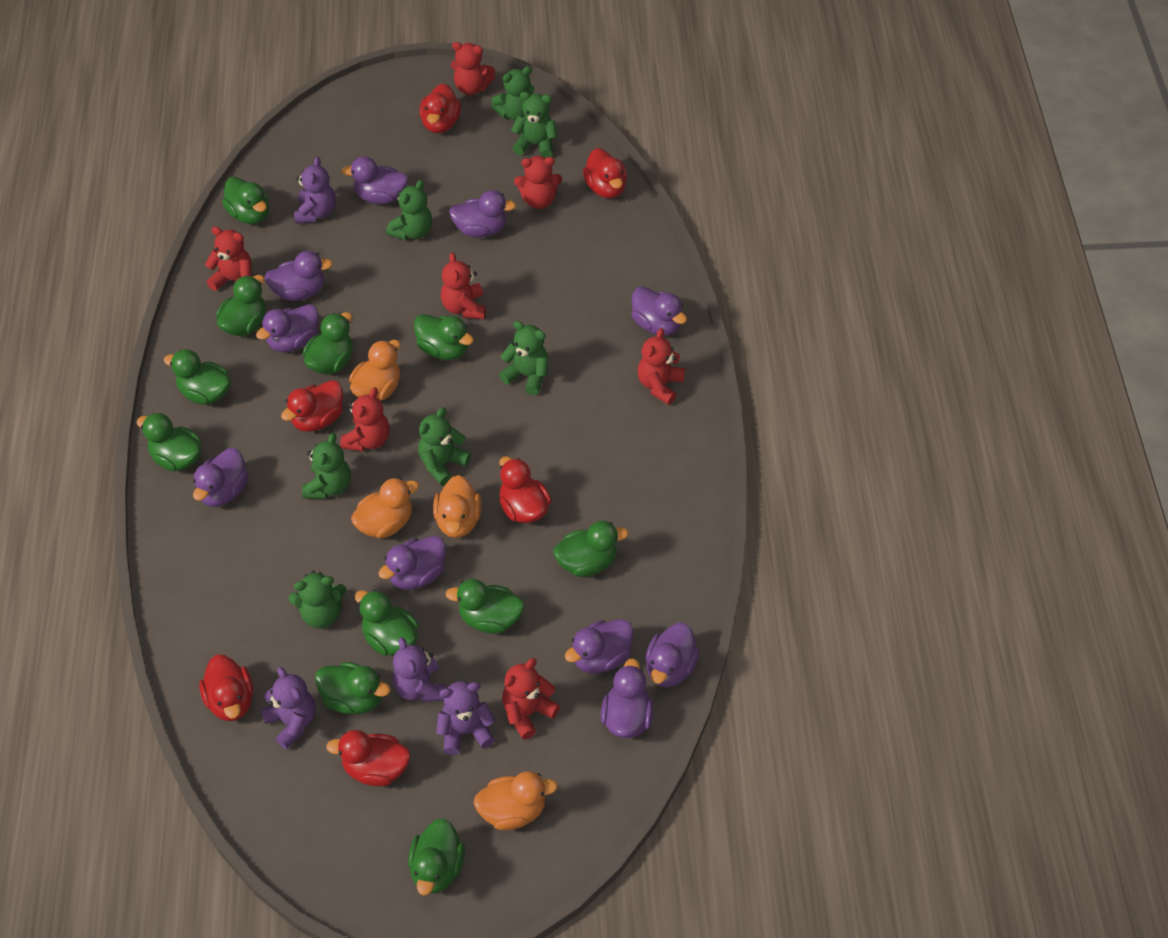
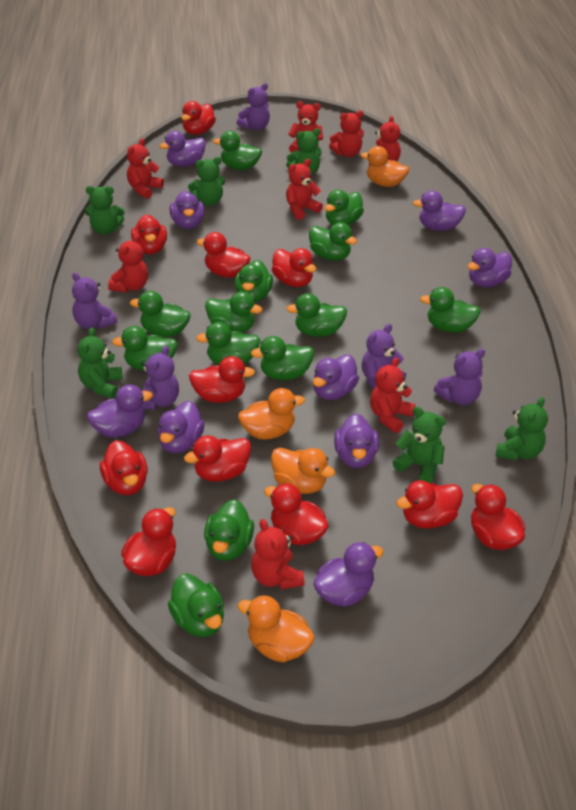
green duck: [136,413,202,471] [164,349,231,404] [216,275,266,336] [222,177,269,224] [303,312,353,374] [315,662,391,714] [355,590,418,656] [408,818,465,895] [414,314,474,360] [445,579,525,634] [553,521,629,577] = 11 -> [112,326,178,371] [130,291,191,337] [168,573,224,637] [196,322,260,365] [204,499,254,561] [205,291,262,332] [213,131,262,170] [235,260,273,302] [251,336,314,380] [286,293,347,337] [309,222,357,261] [325,190,364,225] [420,287,481,333] = 13
green teddy bear: [289,571,346,629] [302,433,351,499] [386,180,432,240] [418,407,471,486] [491,66,535,121] [499,321,548,395] [511,92,558,158] = 7 -> [77,328,123,398] [85,186,125,235] [188,157,225,206] [286,128,321,175] [392,407,446,483] [495,397,548,461] = 6
purple duck: [193,448,249,507] [256,304,319,352] [264,251,333,301] [341,156,408,204] [378,536,446,590] [449,190,516,237] [565,619,634,673] [601,658,654,738] [631,286,687,336] [646,623,700,687] = 10 -> [87,385,153,437] [157,401,205,453] [159,131,206,167] [170,191,204,229] [313,355,359,400] [313,542,384,607] [334,414,379,468] [413,191,466,231] [467,248,512,287] = 9
purple teddy bear: [261,667,316,750] [294,157,336,224] [392,637,446,703] [436,681,495,755] = 4 -> [72,272,117,329] [141,346,179,410] [237,83,270,130] [362,324,406,390] [434,349,485,405] = 5
red duck: [199,655,253,721] [281,380,343,432] [326,730,411,786] [419,83,461,133] [499,456,551,523] [583,148,627,198] = 6 -> [100,440,148,495] [121,507,176,576] [131,214,167,254] [181,101,216,135] [184,436,251,482] [189,356,255,403] [197,232,251,278] [264,483,329,545] [272,248,316,287] [396,480,463,529] [471,484,525,550] = 11
red teddy bear: [205,227,252,294] [340,387,390,451] [441,252,486,319] [451,42,495,95] [502,658,560,740] [514,156,562,209] [638,328,685,405] = 7 -> [108,234,148,292] [127,138,164,199] [251,519,305,589] [286,159,323,220] [288,101,323,153] [329,111,364,157] [369,116,401,165] [370,358,415,433] = 8

